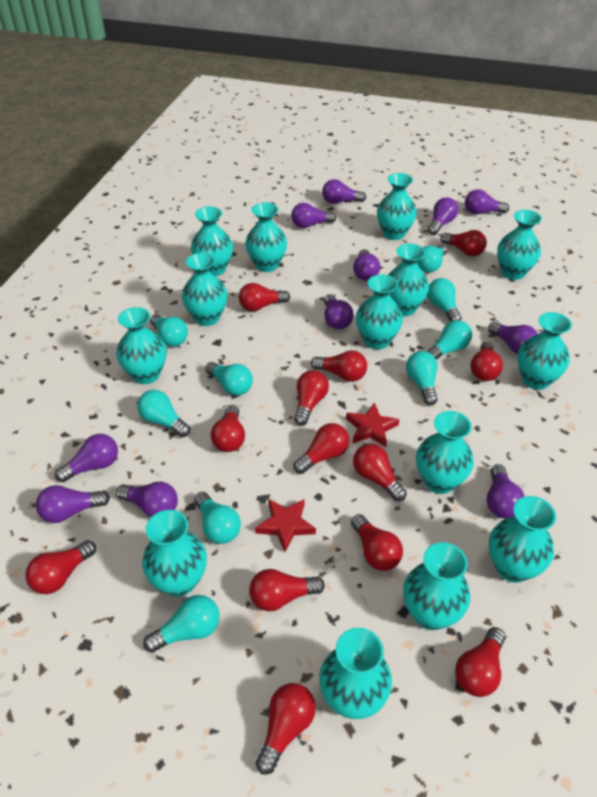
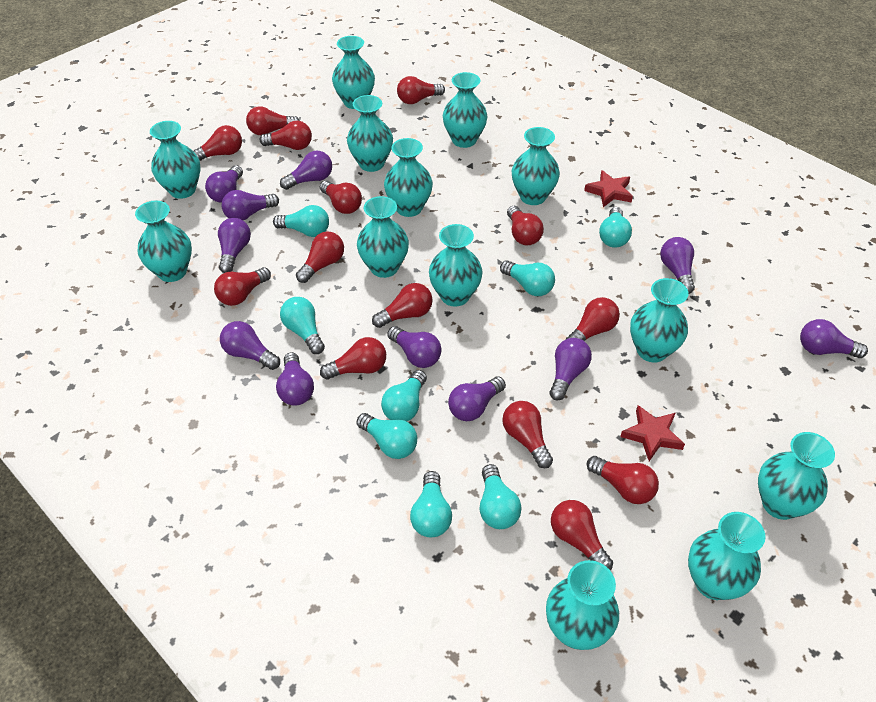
red light bulb: [25,540,96,594] [211,405,245,452] [239,283,290,311] [249,569,325,611] [256,683,316,775] [294,370,329,426] [294,423,349,474] [311,350,367,382] [351,514,403,571] [353,444,407,501] [441,230,487,256] [455,627,506,697] [471,341,503,381] = 13 -> [194,125,242,161] [214,267,271,306] [246,107,300,135] [260,121,312,150] [296,232,344,283] [320,181,362,214] [320,337,386,379] [372,283,433,328] [397,76,445,104] [502,401,553,468] [507,206,544,246] [551,500,613,571] [566,297,620,341] [587,456,659,504] = 14
turquoise light bulb: [137,390,190,437] [143,595,220,653] [150,314,188,347] [194,492,241,544] [205,362,253,396] [406,351,438,405] [417,244,447,273] [427,278,462,322] [427,320,472,360] = 9 -> [273,205,329,237] [280,297,325,354] [356,413,417,459] [381,370,427,422] [410,471,452,537] [480,464,521,529] [500,260,555,296] [599,207,632,248] = 8
turquoise vase: [116,307,166,384] [142,510,207,597] [182,253,227,326] [191,206,233,276] [245,202,287,272] [319,628,392,719] [356,274,403,349] [377,173,417,240] [388,244,429,316] [403,542,470,630] [416,411,474,494] [489,496,556,583] [497,210,542,280] [518,312,572,390] = 14 -> [135,201,192,282] [150,121,201,199] [332,36,375,109] [347,95,393,172] [357,196,409,278] [384,138,433,217] [429,224,483,307] [443,72,488,148] [512,127,560,205] [546,560,619,650] [630,278,688,362] [688,512,766,600] [758,432,835,520] = 13

